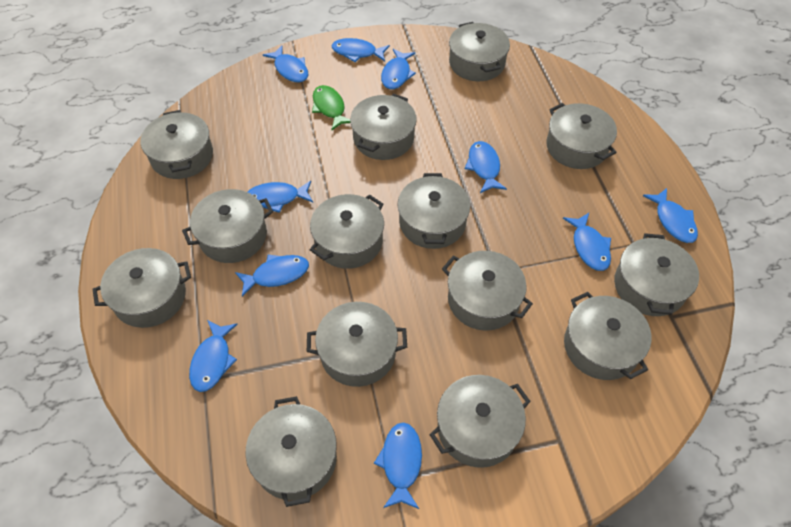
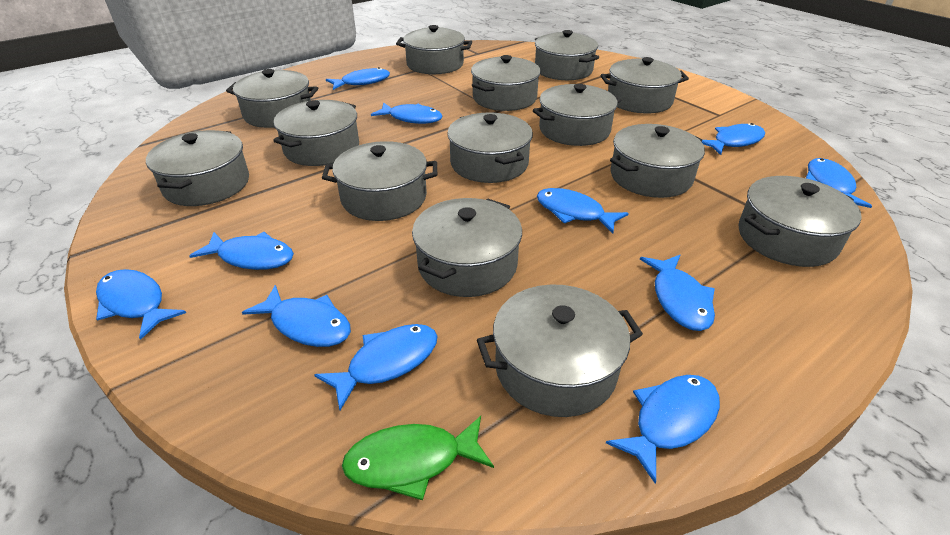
blue fish: [189,320,238,392] [235,255,309,297] [248,181,313,213] [263,46,308,82] [332,38,390,62] [374,423,422,509] [381,49,416,89] [465,141,507,193] [563,213,611,271] [643,188,698,243] = 10 -> [96,269,186,340] [189,232,294,270] [242,285,351,347] [314,324,437,410] [326,67,390,90] [371,102,443,124] [537,188,629,233] [606,375,720,484] [640,255,715,331] [702,123,765,155] [806,158,872,208] = 11

